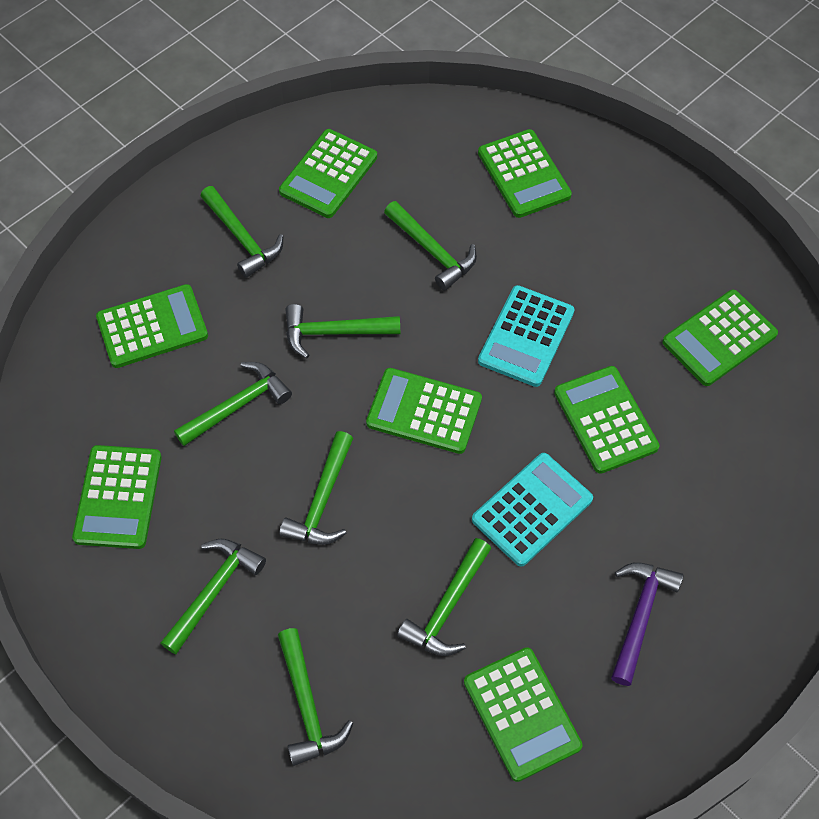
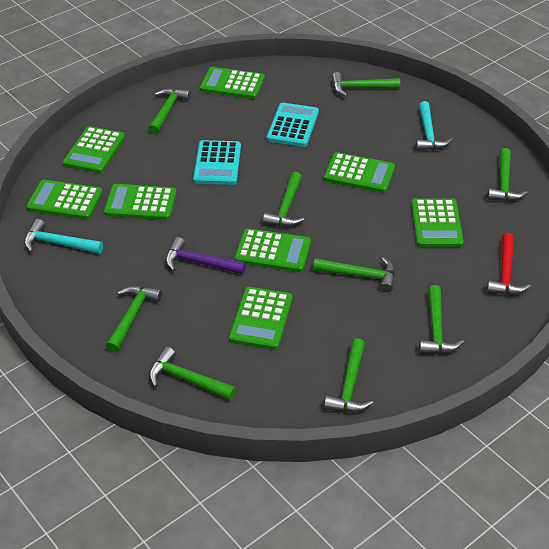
green hammer: [161,538,266,654] [174,362,292,446] [200,186,283,278] [278,628,353,766] [279,431,353,545] [286,304,400,358] [384,201,477,291] [397,538,491,656] = 8 -> [106,285,162,352] [148,88,191,134] [149,347,236,400] [263,172,304,227] [313,257,395,292] [324,338,373,412] [332,72,400,97] [419,285,464,354] [487,148,527,201] = 9
red hammer: none = 0 -> [487,233,531,295] = 1
turquoise hammer: none = 0 -> [24,219,103,254] [416,101,452,151] = 2

